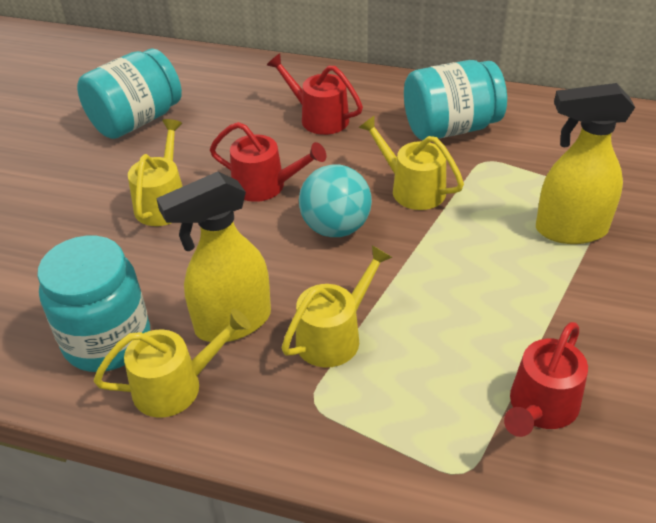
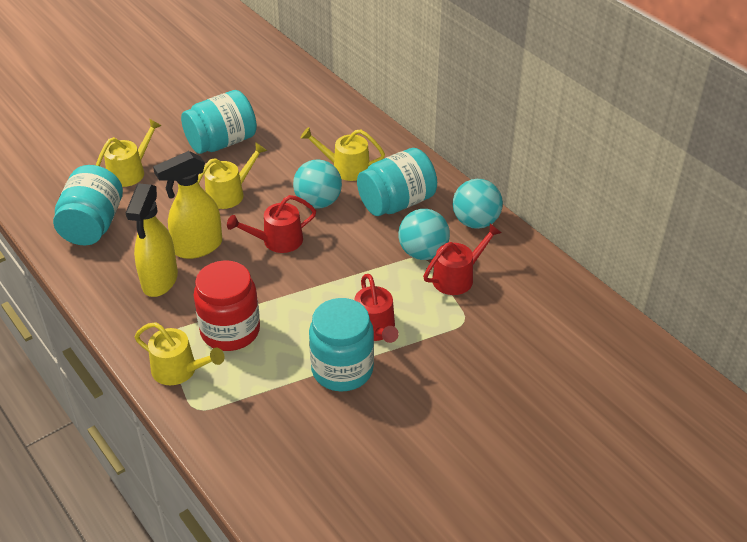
red jar: none = 0 -> [194,260,260,351] = 1
turquoise ball: [299,164,372,237] = 1 -> [293,159,342,209] [398,209,450,260] [453,179,503,229] = 3
turquoise jar: [37,235,150,372] [77,48,182,139] [404,60,507,141] = 3 -> [53,165,123,245] [181,90,257,154] [309,298,374,391] [357,148,437,216] = 4

